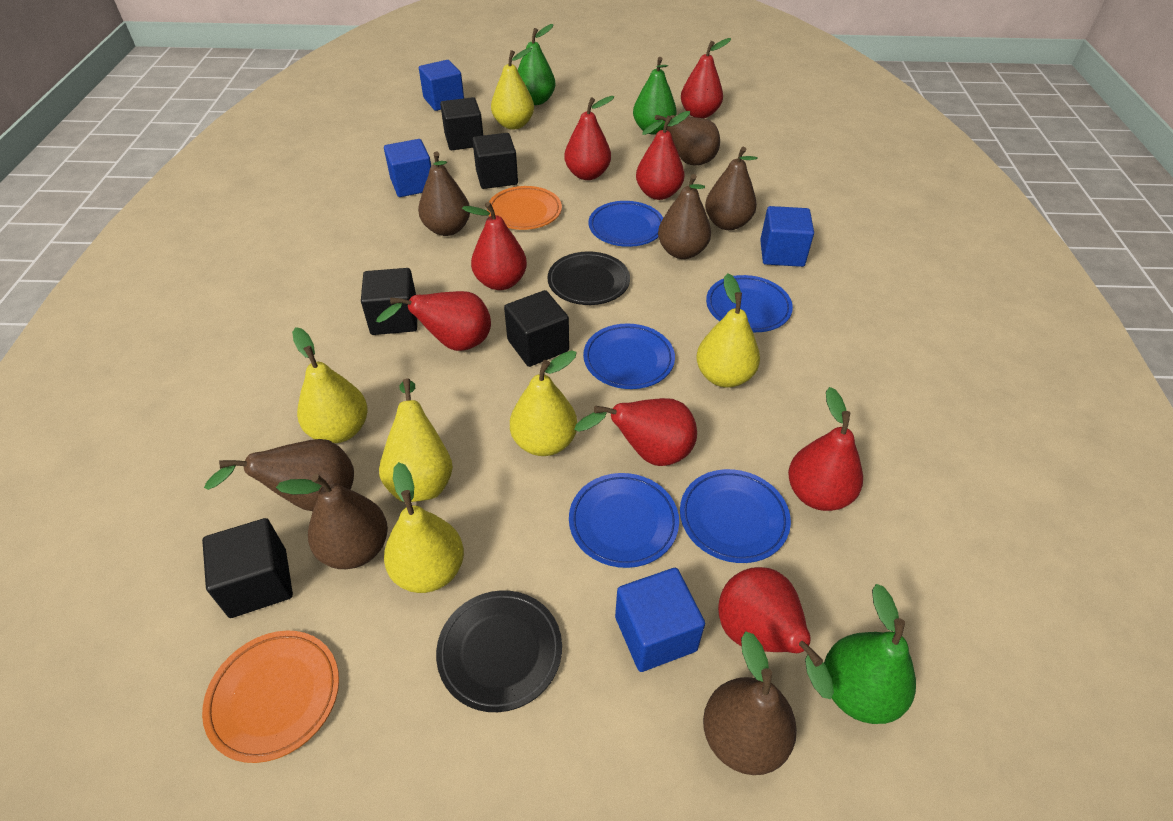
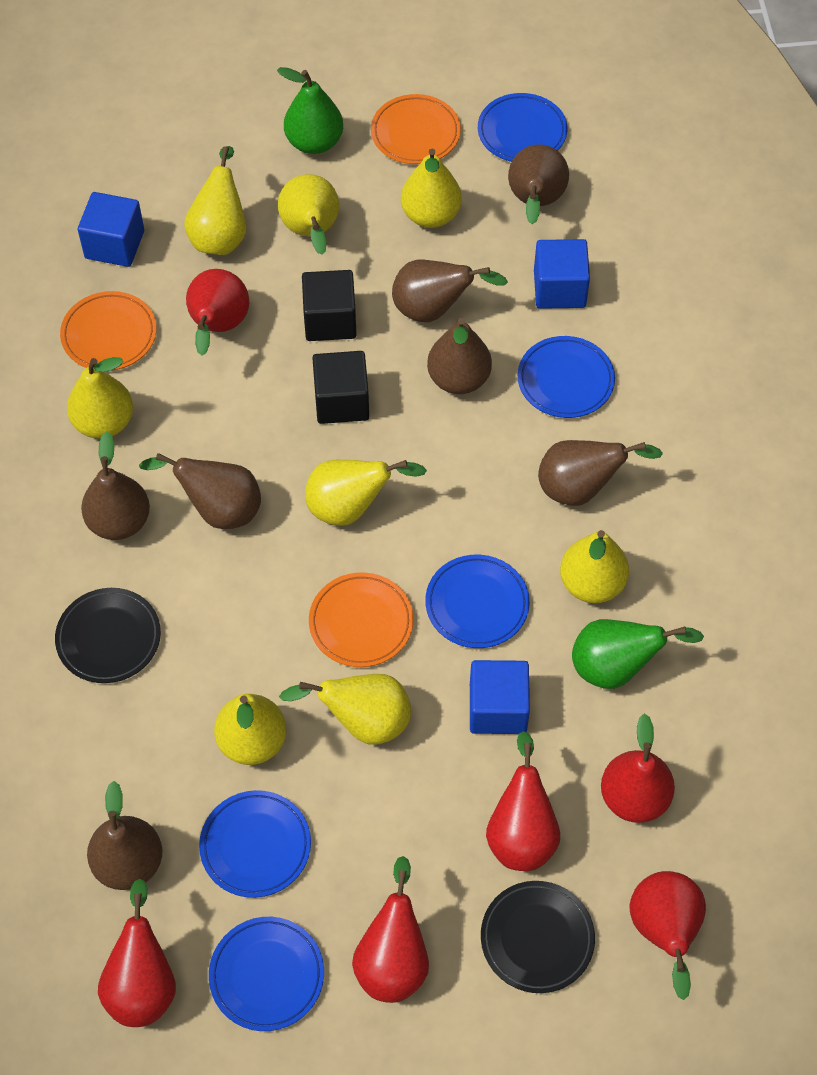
black cube: [202,518,293,618] [361,268,417,335] [440,97,483,150] [472,133,518,189] [504,290,569,367] = 5 -> [302,270,357,341] [312,351,369,424] = 2
blue cube: [384,139,431,197] [419,60,464,111] [615,568,705,672] [760,206,814,267] = 4 -> [78,192,144,267] [470,660,530,734] [534,239,590,309] = 3
green pear: [518,24,556,105] [633,57,677,134] [824,584,916,724] = 3 -> [277,67,343,154] [572,619,704,689] = 2
orange plate: [202,630,339,763] [487,186,562,230] = 2 -> [60,291,157,371] [309,572,414,667] [371,94,461,164] = 3
red pear: [376,291,491,351] [462,202,527,290] [564,96,614,180] [574,398,697,466] [636,111,690,200] [681,38,731,118] [718,567,834,699] [788,387,863,511] = 8 -> [98,879,176,1027] [186,269,249,356] [352,856,429,1003] [486,731,560,871] [601,714,675,823] [629,871,706,1000] = 6
yellow pear: [292,327,368,443] [379,379,453,502] [384,462,464,593] [491,47,534,130] [510,350,577,456] [696,273,760,388] = 6 -> [67,357,133,439] [184,146,246,255] [214,694,287,765] [278,174,339,255] [279,674,411,745] [305,460,427,526] [401,149,462,228] [560,530,629,603] = 8

